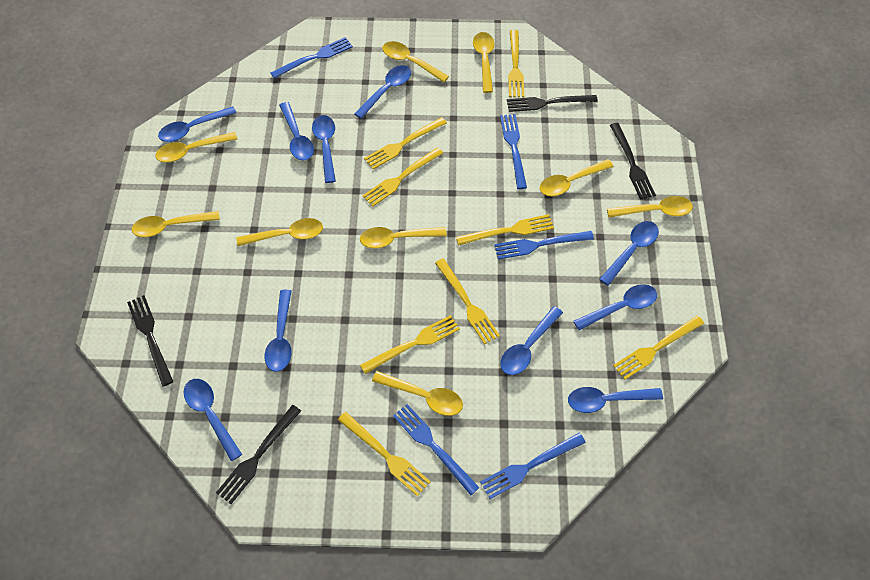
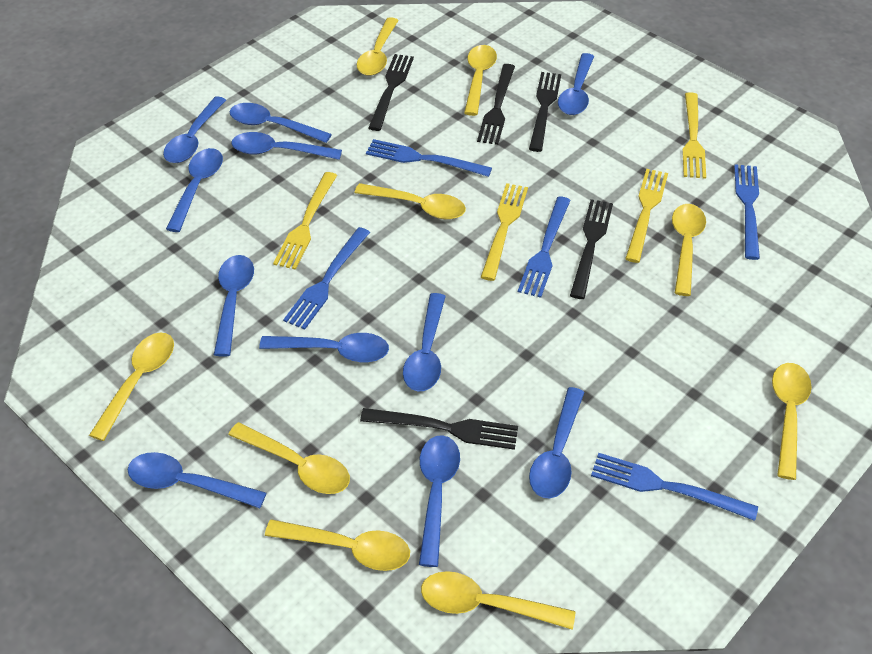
black fork: [127,295,174,386] [216,405,301,504] [507,95,598,112] [610,123,656,200] = 4 -> [360,408,518,450] [368,54,414,131] [477,64,515,145] [529,72,561,152] [570,199,613,299] = 5
blue spoon: [158,106,236,142] [184,379,242,461] [265,290,292,372] [279,102,314,160] [312,115,336,183] [354,65,411,119] [500,306,563,375] [568,387,663,413] [574,284,657,330] [599,221,659,286] = 10 -> [127,452,266,508] [163,96,226,163] [166,148,223,232] [214,255,254,357] [229,103,332,143] [232,132,342,160] [259,333,389,362] [403,293,446,391] [419,435,460,567] [529,387,585,498] [558,53,594,115] = 11
yellow fork: [338,412,431,497] [360,315,460,374] [362,147,443,207] [364,117,447,169] [435,258,500,345] [456,214,554,246] [508,30,524,97] [613,316,704,380] = 8 -> [273,172,337,270] [481,183,528,281] [625,169,668,263] [682,92,706,179] = 4

